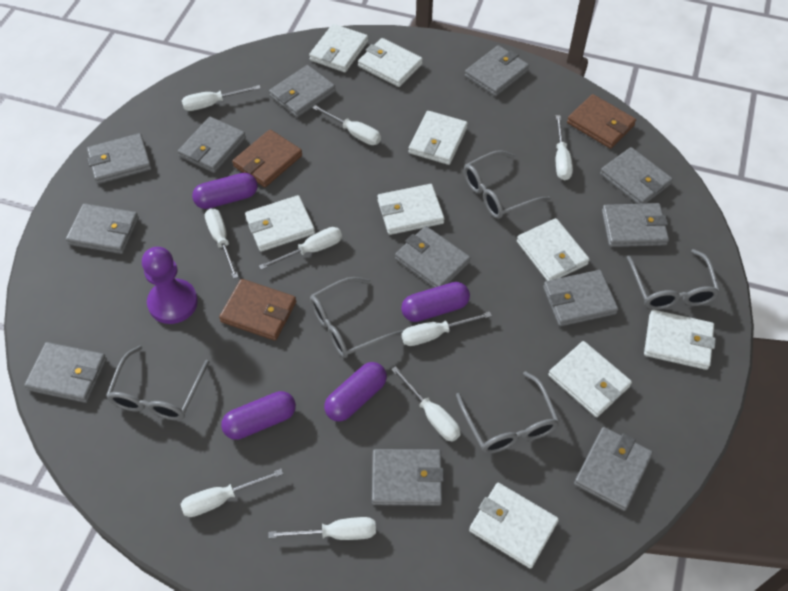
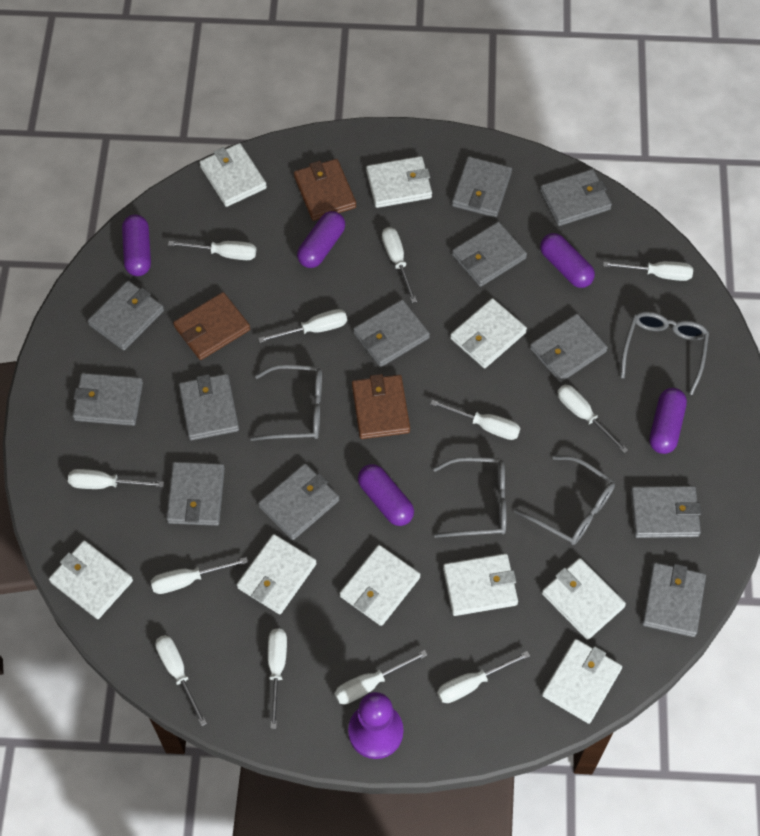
grey glasses: [106,345,209,420] [310,277,404,358] [456,371,560,454] [464,150,550,219] [627,249,721,310] = 5 -> [250,365,322,441] [433,457,506,538] [514,455,615,545] [620,311,709,395] = 4
purple capsule: [192,173,258,209] [221,391,296,440] [324,362,387,422] [401,282,470,322] = 4 -> [122,215,151,276] [297,211,345,268] [358,464,414,526] [540,233,595,288] [649,388,687,454] = 5
white screwdriver: [181,469,283,517] [182,85,261,111] [205,208,238,279] [259,227,342,270] [269,517,376,540] [312,105,381,145] [391,366,461,442] [401,312,492,346] [556,115,573,180] = 9 -> [68,469,164,489] [151,557,248,594] [155,635,207,726] [168,241,256,260] [258,309,347,343] [268,628,287,729] [335,650,428,704] [382,227,417,303] [430,400,520,440] [437,651,530,703] [557,385,628,454] [603,261,693,281] = 12

